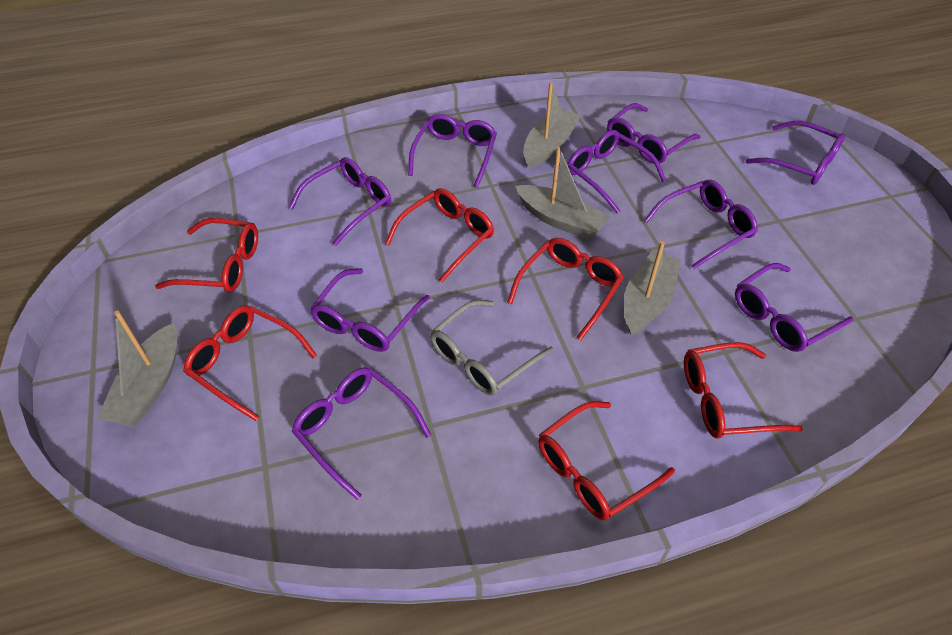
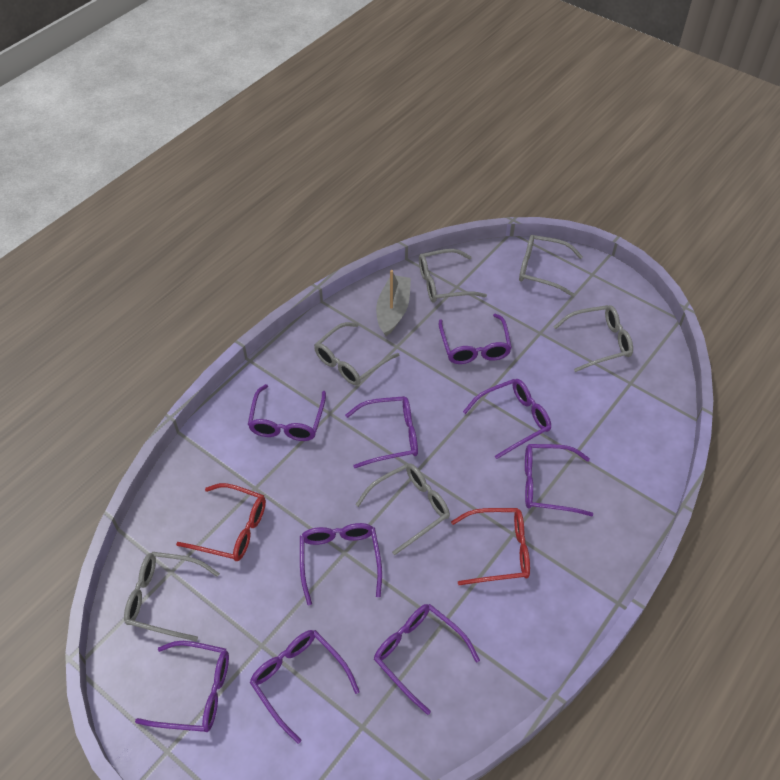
grey boat: [97,310,177,425] [515,147,609,239] [523,82,581,168] [624,241,681,336] = 4 -> [376,270,411,336] = 1
grey glasses: [430,300,554,396] = 1 -> [124,552,220,641] [314,322,399,385] [355,463,450,556] [419,249,487,303] [519,235,583,296] [554,305,633,372] = 6
red glasses: [155,218,258,293] [183,305,317,421] [385,188,494,283] [507,238,624,341] [538,401,675,520] [684,342,803,439] = 6 -> [176,483,266,561] [451,508,530,585] = 2

